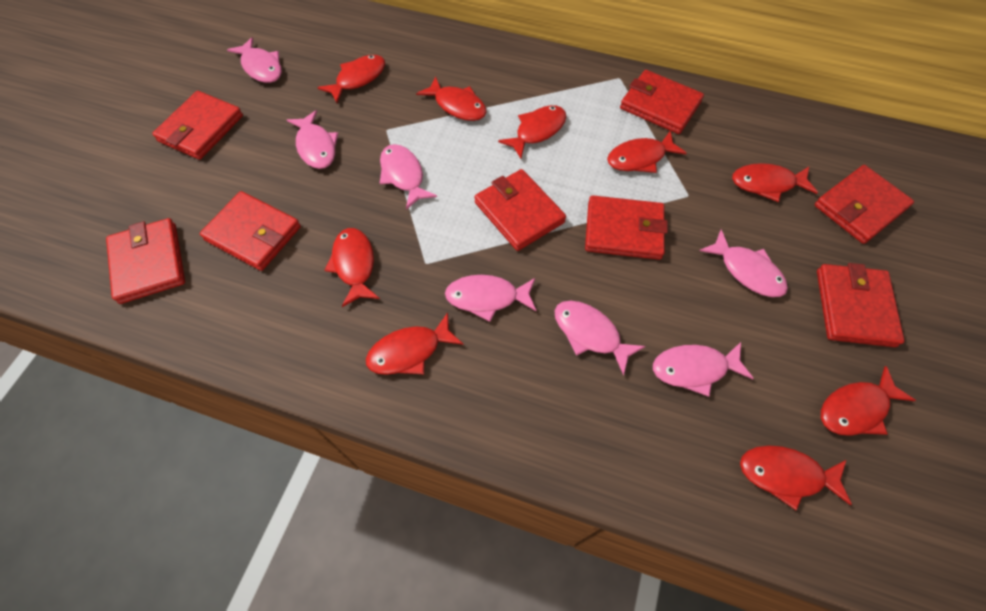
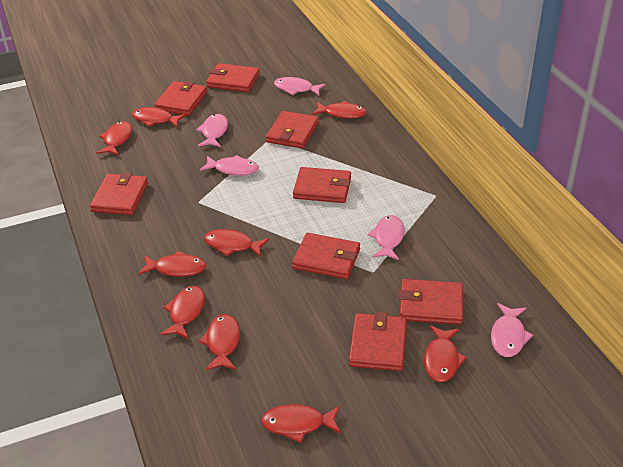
pink fish: [227,37,282,83] [287,110,339,169] [380,144,437,210] [445,275,537,322] [555,301,645,376] [653,342,754,397] [699,230,788,297] = 7 -> [196,114,228,147] [200,155,259,176] [274,77,326,95] [368,215,404,260] [491,303,533,357] = 5

